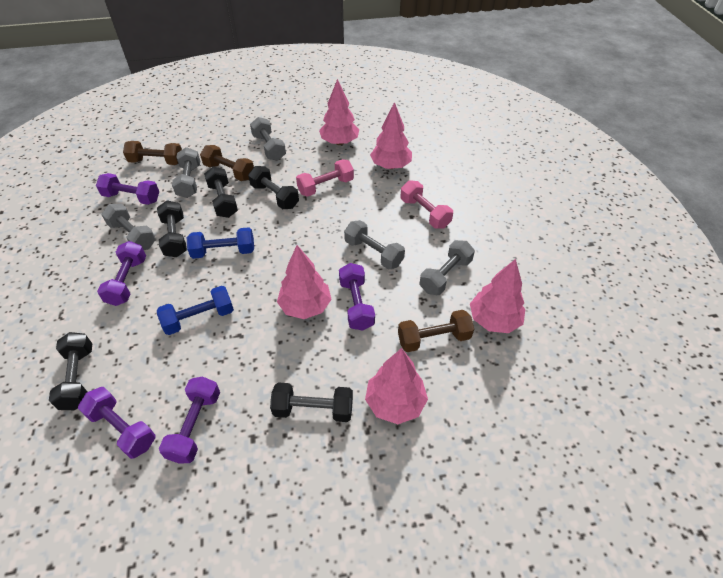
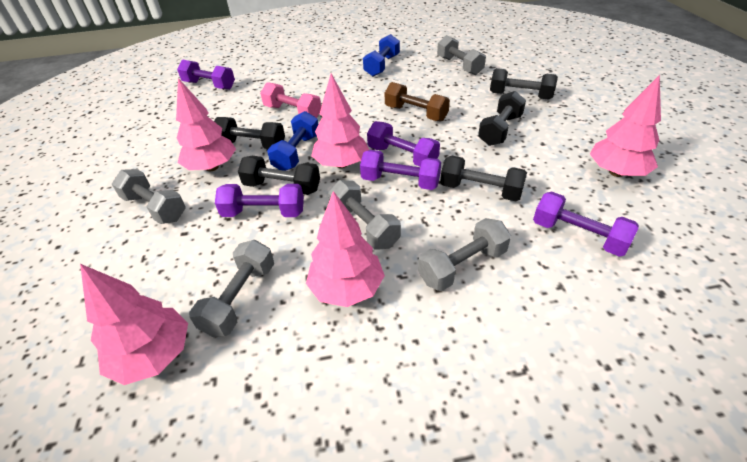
brown dumbbell: [123,141,182,165] [200,145,254,181] [398,310,474,352] = 3 -> [385,82,450,121] = 1
pink dumbbell: [296,159,354,197] [400,180,453,228] = 2 -> [260,82,321,118] = 1

